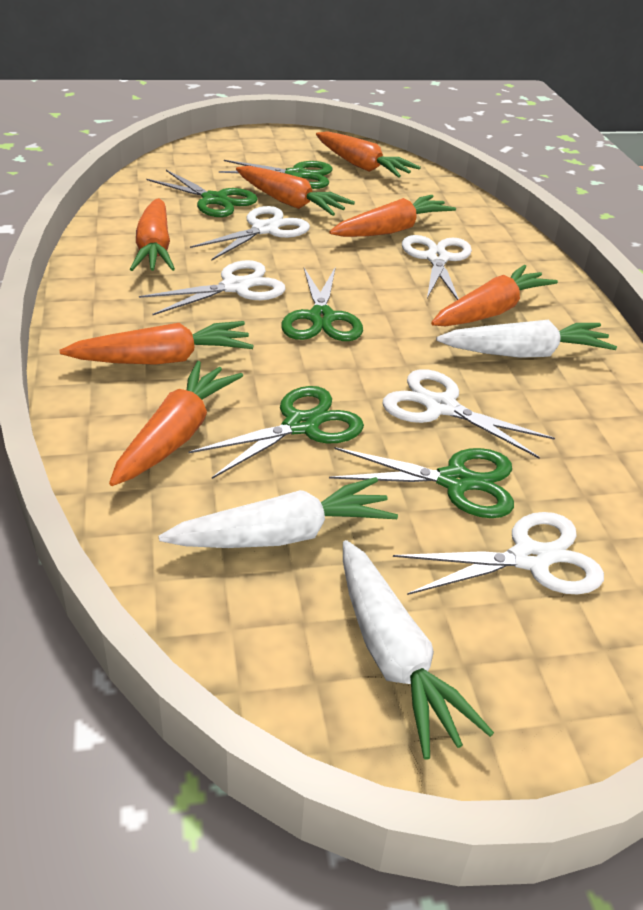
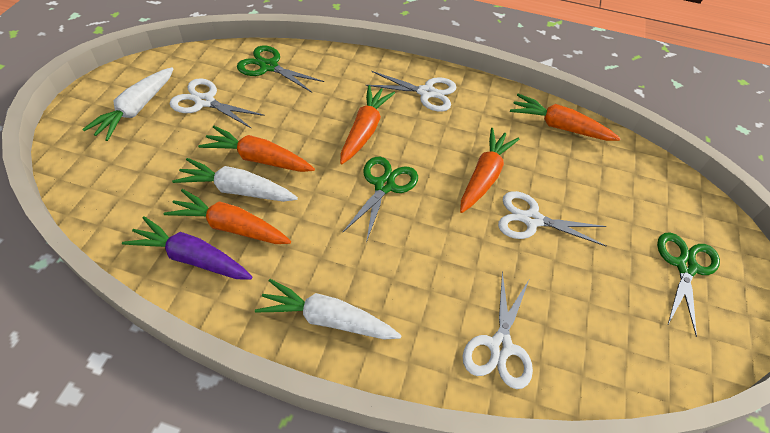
green scissors: [147,170,258,217] [189,386,364,479] [219,160,333,189] [281,267,363,341] [329,447,514,518] = 5 -> [237,45,324,93] [342,157,418,243] [657,233,720,337] = 3
orange carrot: [60,321,254,365] [109,361,243,486] [130,198,175,271] [236,166,355,216] [316,131,421,178] [329,195,456,237] [431,265,558,326] = 7 -> [164,189,291,244] [198,126,315,172] [340,85,395,164] [460,128,519,213] [510,94,621,141] = 5
purple carrot: none = 0 -> [122,216,252,279] = 1
white scissors: [139,260,285,315] [190,206,310,261] [383,369,555,458] [393,512,604,595] [402,235,472,300] = 5 -> [170,78,265,129] [366,71,456,112] [463,271,533,389] [498,191,606,246] = 4

